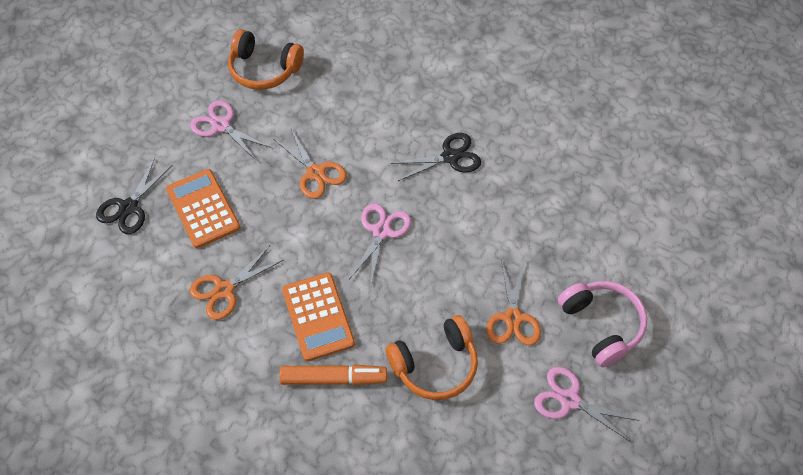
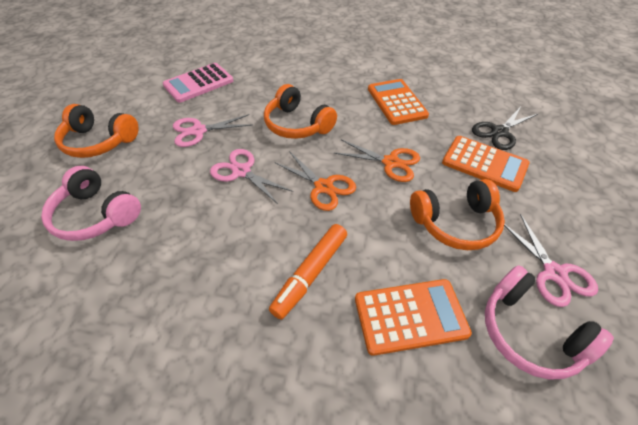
black scissors: [96,158,173,234] [391,133,481,181] = 2 -> [472,108,538,150] = 1
orange calculator: [166,169,240,248] [282,273,355,361] = 2 -> [355,279,472,356] [368,79,429,125] [442,136,530,192] = 3
orange headphones: [228,29,304,90] [385,315,478,400] = 2 -> [54,104,139,158] [264,84,337,139] [410,179,505,250] = 3
orange scissors: [190,246,283,320] [274,129,347,199] [486,259,541,345] = 3 -> [274,151,356,211] [334,140,420,182] = 2
pink calculator: none = 0 -> [163,63,233,103] = 1
pink headphones: [558,281,647,367] = 1 -> [41,166,141,241] [485,265,614,380] = 2

